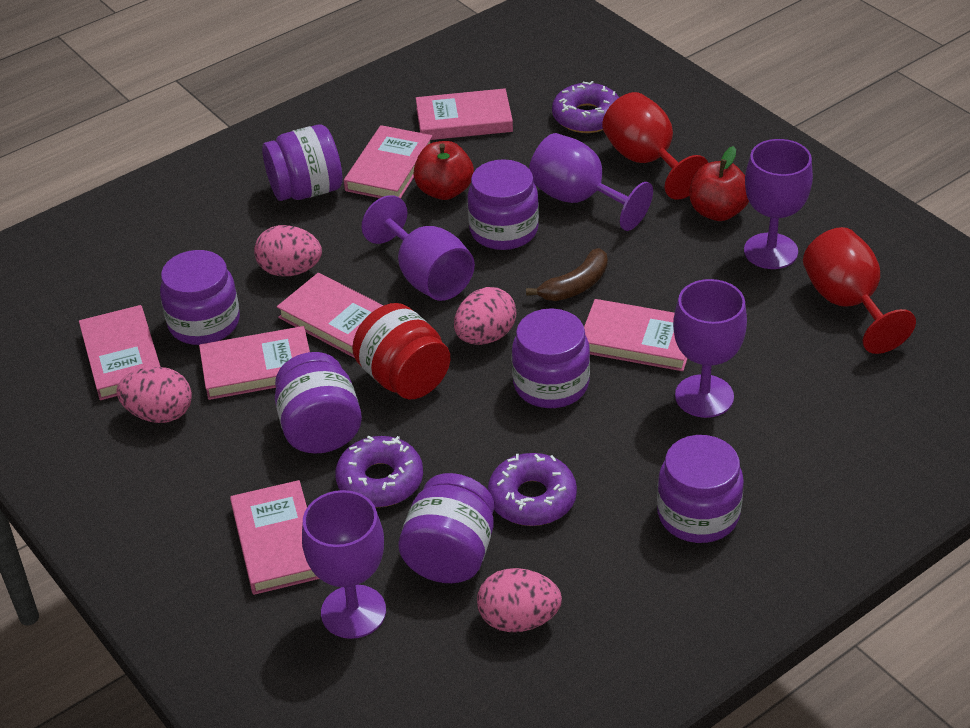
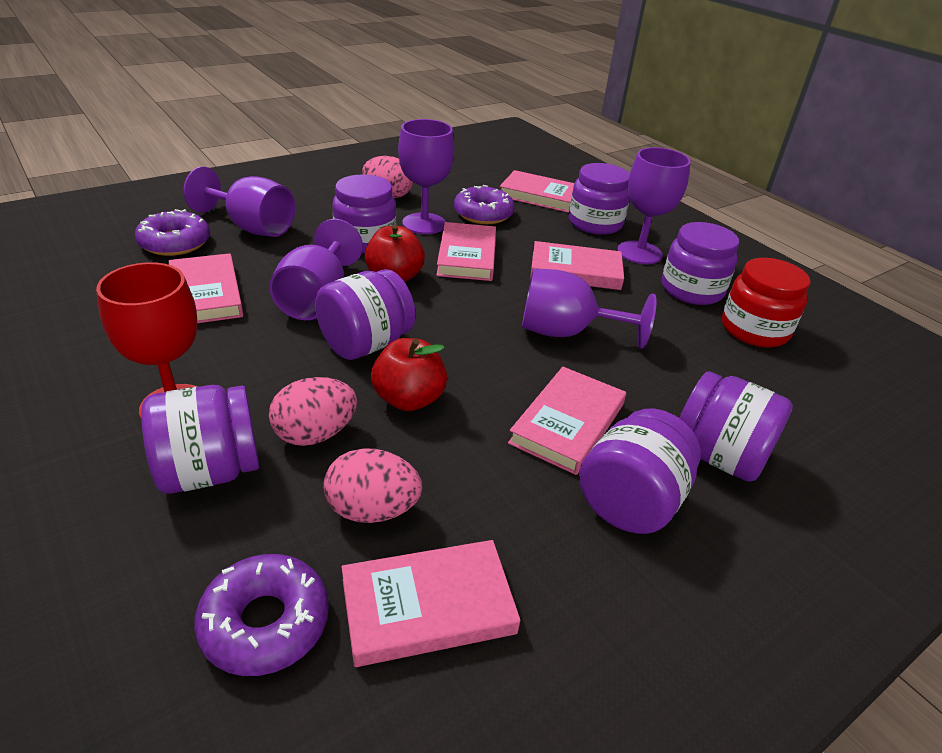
brown banana: [526,248,608,301] = 1 -> none = 0
pink book: [79,305,161,400] [199,326,310,400] [230,480,319,595] [277,273,384,358] [344,125,433,198] [416,88,513,140] [584,299,688,371] = 7 -> [169,253,243,323] [342,540,520,667] [436,222,496,281] [500,170,574,213] [508,367,626,475] [530,241,624,290] = 6
pink egg: [116,367,192,423] [254,225,322,276] [454,287,516,345] [477,568,562,632] = 4 -> [269,377,357,446] [324,448,422,523] [362,156,413,198] = 3
red goblet: [602,92,708,200] [803,227,916,354] = 2 -> [96,262,198,418] = 1

